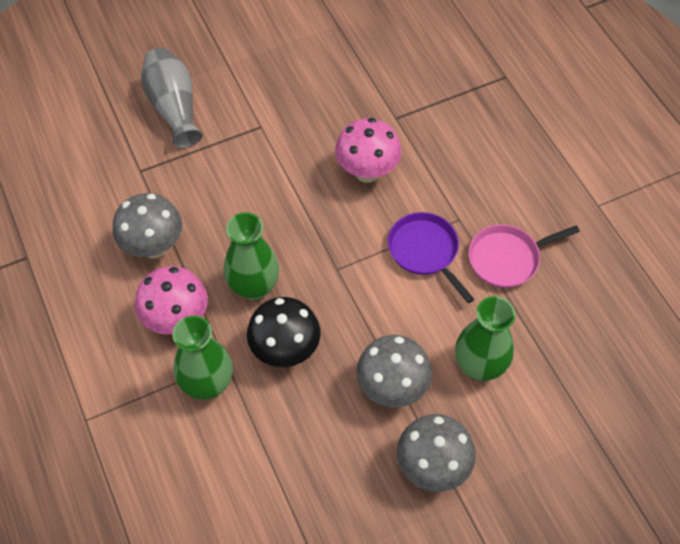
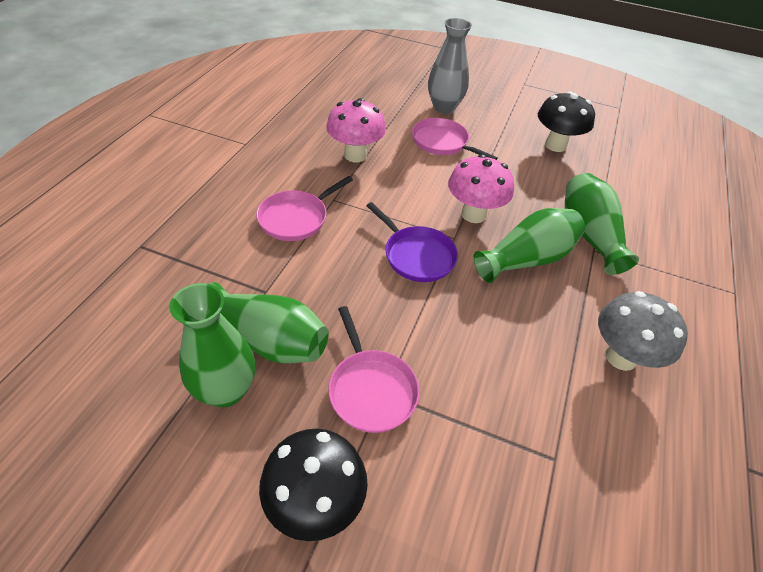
black mushroom: [247,297,320,367] = 1 -> [259,429,368,541] [538,91,595,152] = 2
green vase: [172,316,233,400] [224,212,279,300] [455,296,515,381] = 3 -> [169,283,255,407] [209,282,329,363] [473,208,585,283] [565,173,639,275] = 4
grey mushroom: [112,193,182,258] [356,335,432,408] [397,414,476,492] = 3 -> [598,291,688,371] = 1
pink pan: [468,225,580,288] = 1 -> [256,176,353,241] [329,306,419,433] [412,118,498,160] = 3

